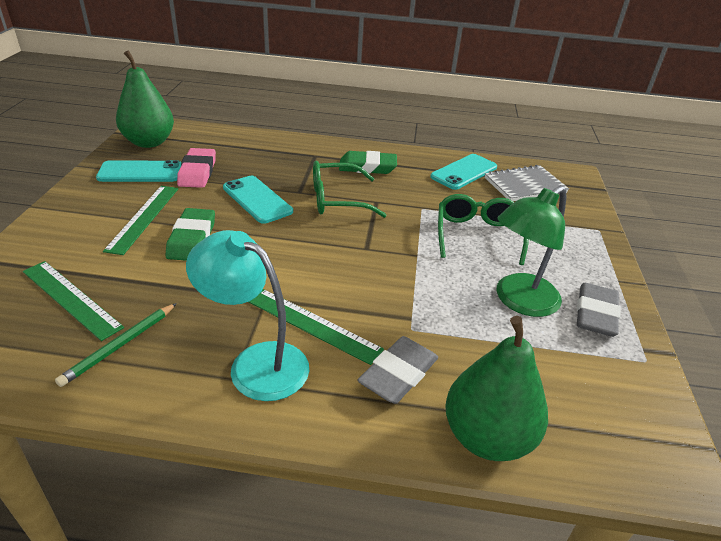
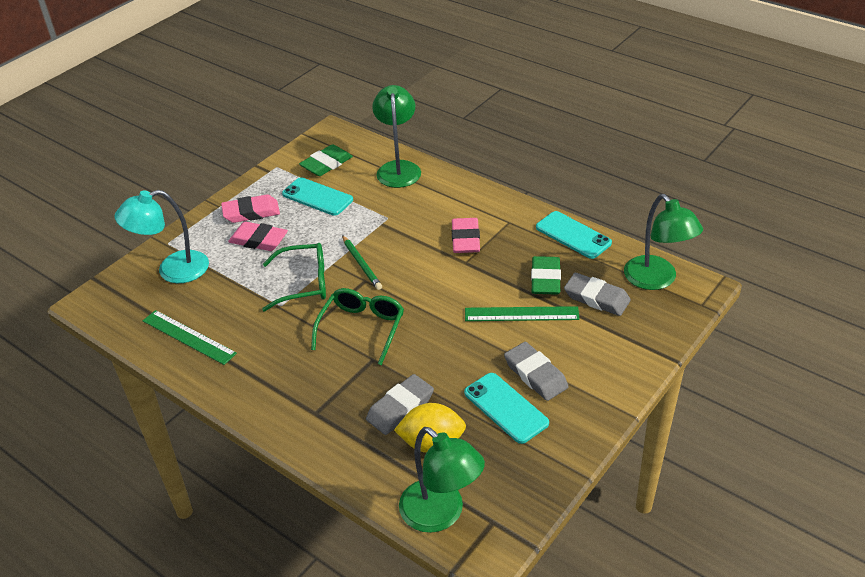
green lamp: [497,186,566,317] = 1 -> [372,85,421,188] [399,427,485,533] [624,194,703,290] = 3
green pear: [116,50,174,148] [445,316,548,461] = 2 -> none = 0
green ruler: [23,261,124,341] [103,186,178,255] [249,289,384,365] = 3 -> [143,310,237,365] [465,306,580,321] = 2
grey eraser: [357,336,438,404] [577,283,621,337] = 2 -> [366,374,434,435] [504,342,569,401] [564,273,631,316] = 3
grey notebook: [485,165,569,201] = 1 -> none = 0
pink eraser: [177,148,216,188] = 1 -> [221,195,280,223] [228,222,288,251] [452,218,480,253] = 3
yellow lemon: none = 0 -> [394,403,466,453] = 1

